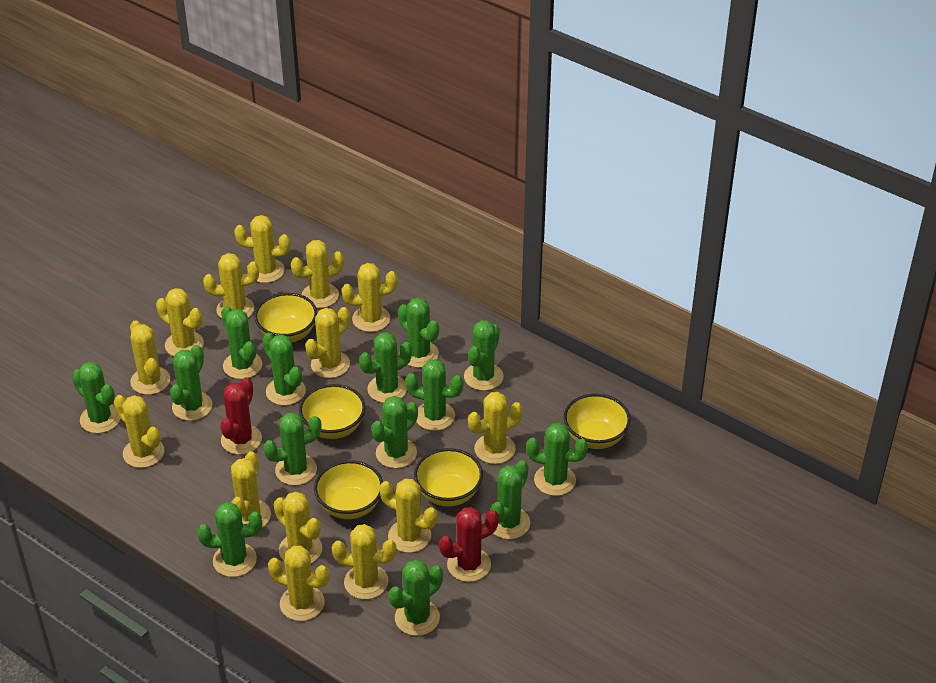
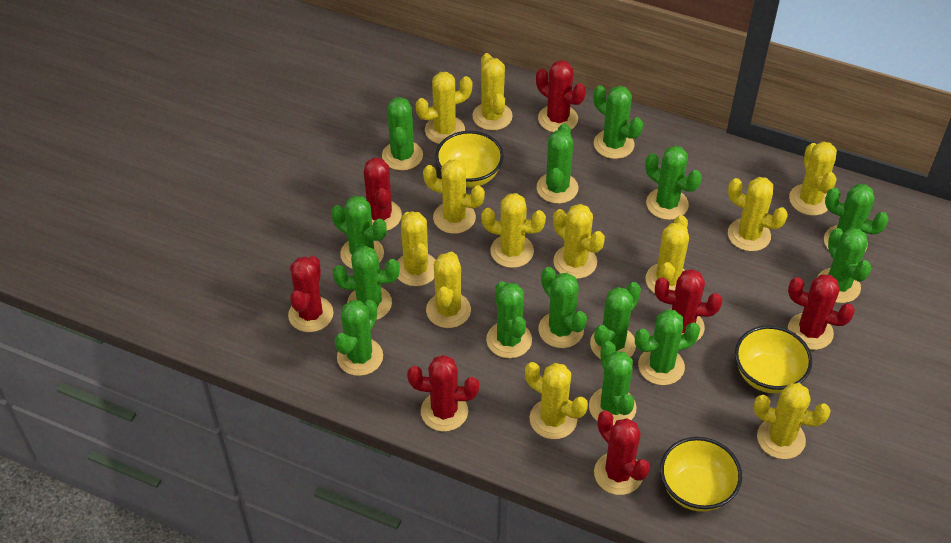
red cactus: [220,377,262,455] [439,507,499,582] = 2 -> [288,256,334,332] [364,158,402,231] [407,355,479,432] [536,60,586,132] [594,411,650,495] [655,269,722,341] [788,274,855,350] = 7
yellow bowl: [254,293,317,342] [299,384,365,439] [314,460,383,519] [414,448,483,507] [564,394,630,449] = 5 -> [435,131,504,188] [660,437,742,512] [735,325,812,393] = 3
yellow cactus: [114,395,164,468] [130,320,170,395] [156,288,204,356] [203,253,259,319] [231,451,271,528] [234,215,290,283] [268,546,329,621] [274,492,322,563] [291,240,344,308] [305,307,350,378] [332,524,397,599] [341,263,398,332] [379,479,438,553] [468,392,523,464] = 14 -> [397,211,435,286] [415,72,472,144] [423,160,485,234] [426,252,471,328] [472,53,513,131] [481,193,546,268] [525,362,588,439] [553,204,605,279] [645,215,689,293] [728,177,788,251] [754,383,831,459] [789,141,837,216] = 12

